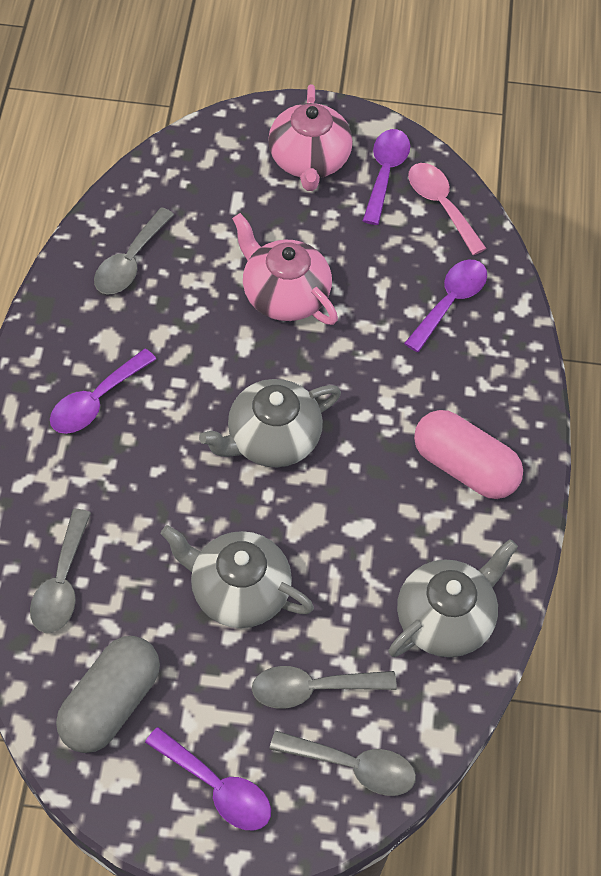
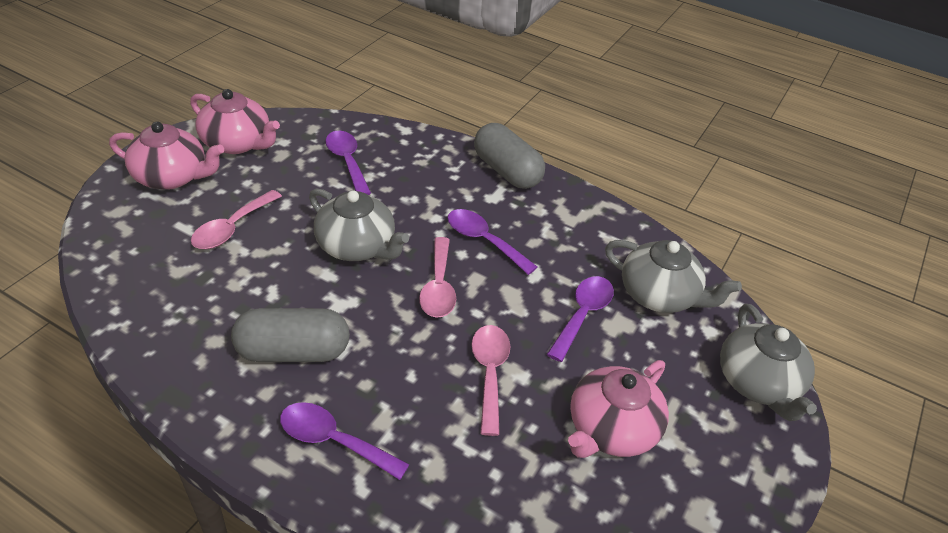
grey capsule: [56,636,160,753] = 1 -> [231,308,350,362] [474,123,545,189] = 2
grey spoon: [30,509,91,633] [94,207,174,294] [252,666,397,709] [270,731,416,796] = 4 -> none = 0
pink capsule: [414,410,523,499] = 1 -> none = 0
pink spoon: [408,163,487,255] = 1 -> [191,190,282,249] [419,237,456,318] [471,325,510,436] = 3
pink teapot: [232,213,338,325] [268,84,353,191] = 2 -> [109,122,224,190] [190,89,280,154] [568,360,669,458] = 3

